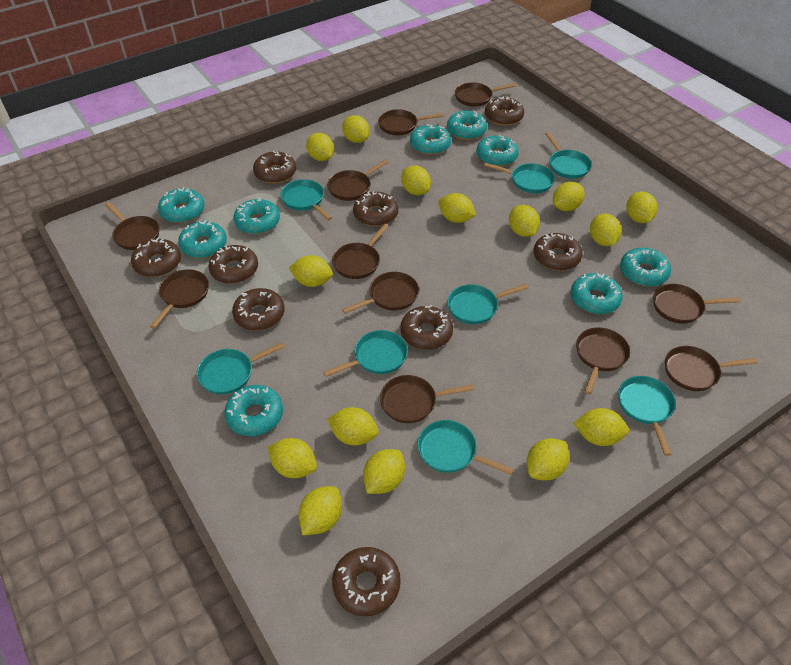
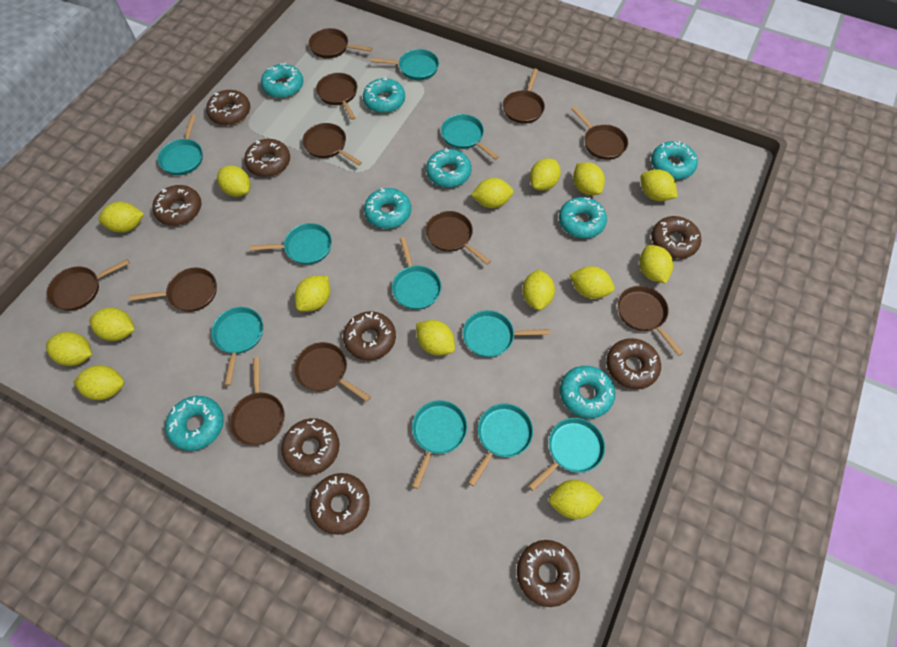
turquoise donut: [158,187,204,223] [178,220,227,258] [224,385,283,436] [233,198,280,234] [410,124,451,155] [447,111,487,140] [477,135,519,166] [571,273,623,314] [620,248,671,286] = 9 -> [165,396,224,451] [261,63,303,98] [363,77,405,113] [364,188,411,229] [426,148,472,188] [559,197,607,238] [560,366,616,418] [651,141,698,180] = 8
turquoise pan: [197,342,285,395] [280,179,332,220] [323,330,408,377] [417,420,514,475] [447,284,528,324] [484,163,555,193] [545,132,592,179] [618,376,676,456] = 8 -> [158,114,203,175] [211,307,263,386] [250,223,332,265] [371,49,439,80] [392,237,441,310] [412,400,467,489] [441,114,499,160] [463,310,550,357] [468,403,533,487] [528,418,605,491] = 10

